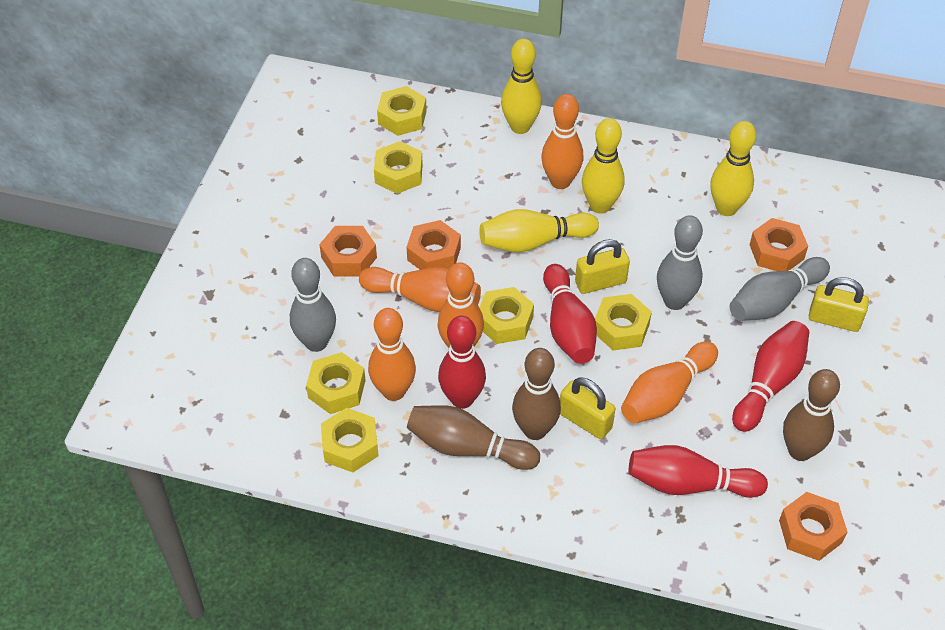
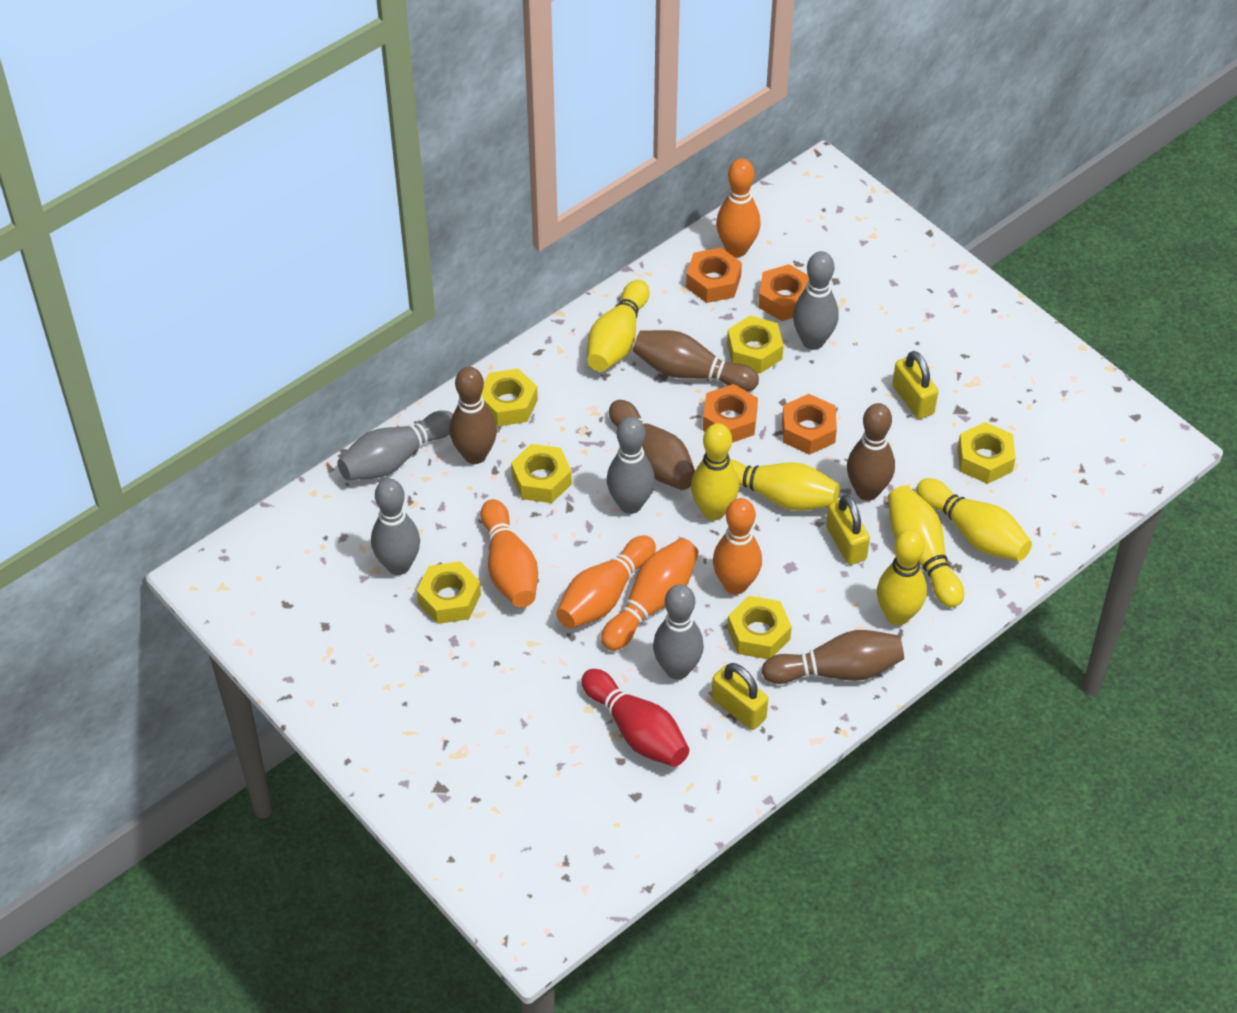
brown bowling pin: [407,405,540,470] [512,348,561,440] [783,369,840,461] = 3 -> [450,367,497,464] [609,400,695,490] [633,330,759,391] [762,630,904,684] [847,403,895,501] = 5
grey bowling pin: [290,258,336,352] [657,215,703,310] [730,257,830,321] = 3 -> [337,410,453,480] [371,478,420,575] [607,417,655,514] [653,584,704,680] [793,251,839,350] = 5
red bowling pin: [438,316,486,409] [543,264,597,364] [629,445,768,498] [732,321,809,432] = 4 -> [581,669,689,767] = 1
yellow bowling pin: [479,209,599,252] [501,39,542,134] [582,118,625,214] [710,121,756,216] = 4 -> [587,280,649,372] [691,423,739,520] [730,459,840,511] [877,529,927,625] [888,485,964,608] [916,478,1032,561] = 6

